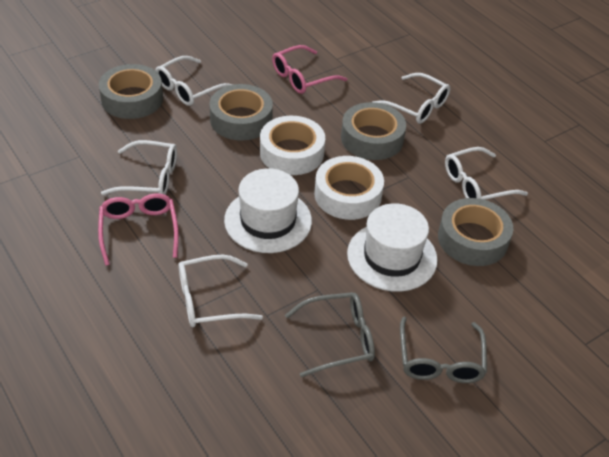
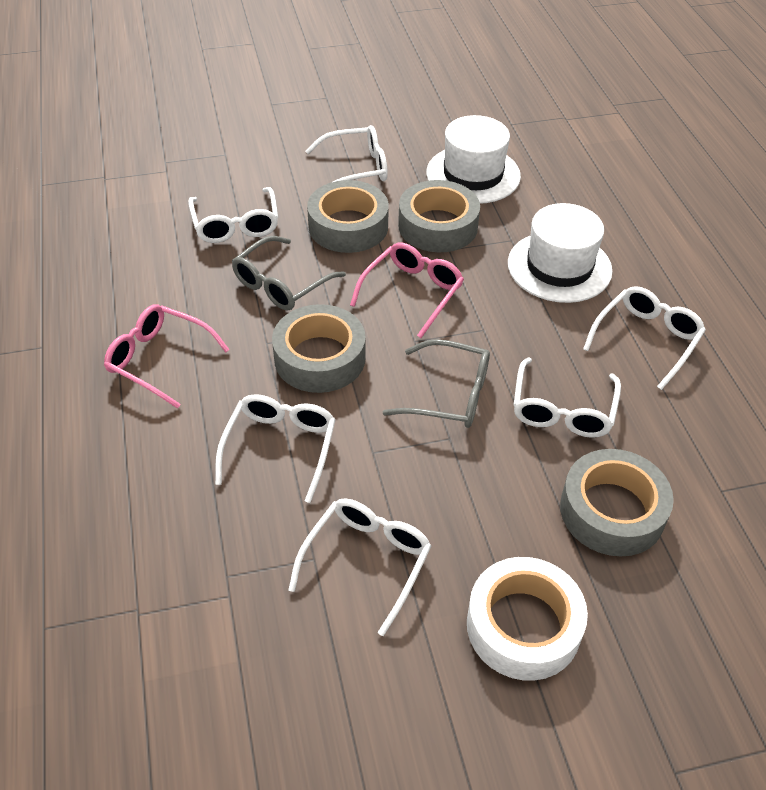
white glasses: [101,140,177,195] [156,56,233,106] [178,254,263,328] [372,73,450,124] [445,147,528,200] = 5 -> [188,187,278,243] [215,394,336,503] [288,498,431,636] [306,125,388,182] [513,357,621,438] [583,286,706,390] = 6
white tape: [260,116,325,175] [314,156,384,220] = 2 -> [467,557,588,681] = 1

